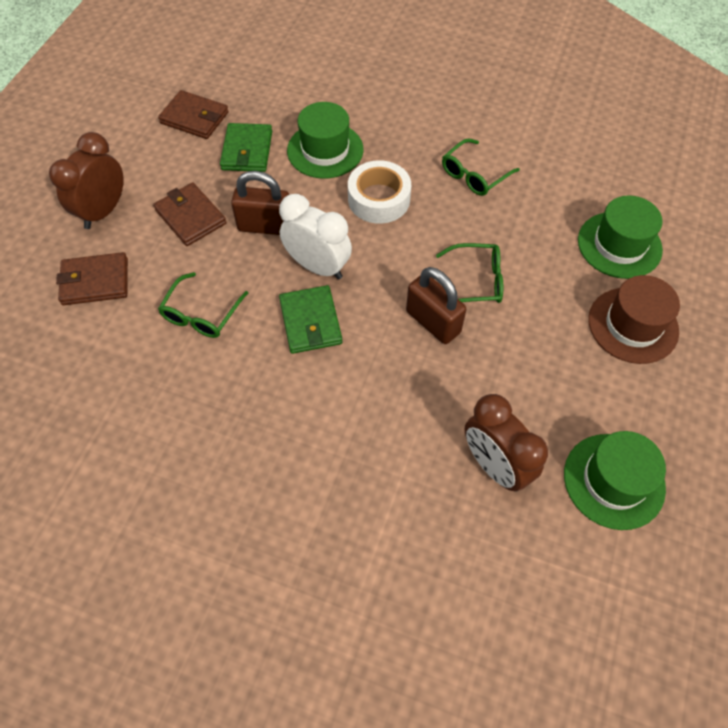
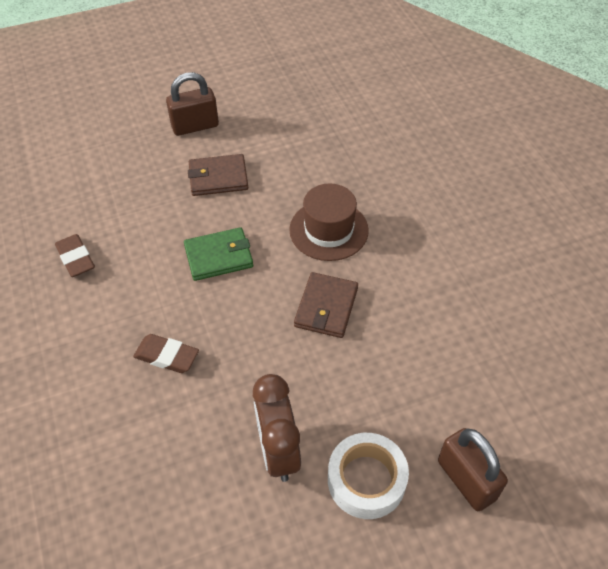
brown clock: [49,132,124,229] [464,394,548,492] = 2 -> [253,374,301,482] = 1
brown eraser: none = 0 -> [55,234,95,277] [133,334,199,373] = 2
brown wallet: [56,252,128,305] [153,182,226,246] [158,90,229,139] = 3 -> [188,154,248,196] [294,272,358,338] = 2
green glasses: [158,272,248,338] [436,243,503,303] [442,138,520,196] = 3 -> none = 0
green hat: [287,102,364,179] [564,431,666,530] [578,195,663,279] = 3 -> none = 0
green wallet: [220,123,272,172] [279,285,342,354] = 2 -> [184,227,253,281] = 1
white clock: [279,194,352,280] = 1 -> none = 0

